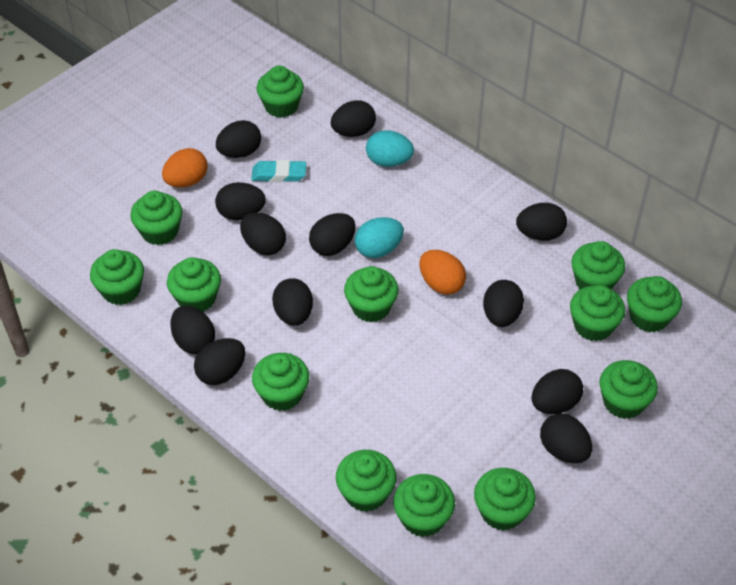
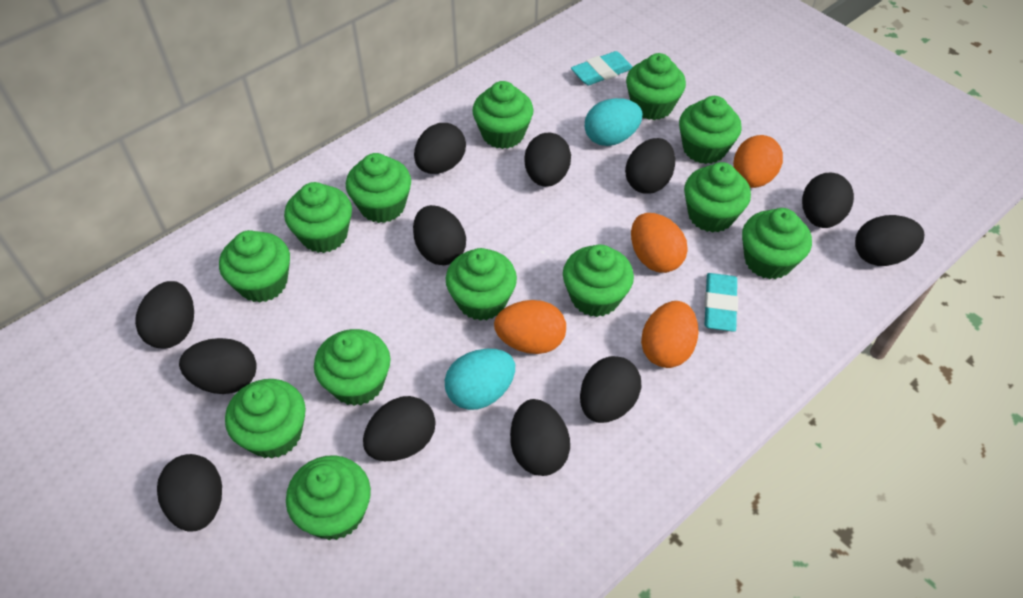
orange egg: [162,148,208,188] [419,250,466,295] = 2 -> [494,300,566,354] [631,213,688,273] [641,301,699,368] [733,135,783,188] = 4
turquoise eraser: [251,160,306,182] = 1 -> [571,51,633,85] [704,273,738,332] = 2

